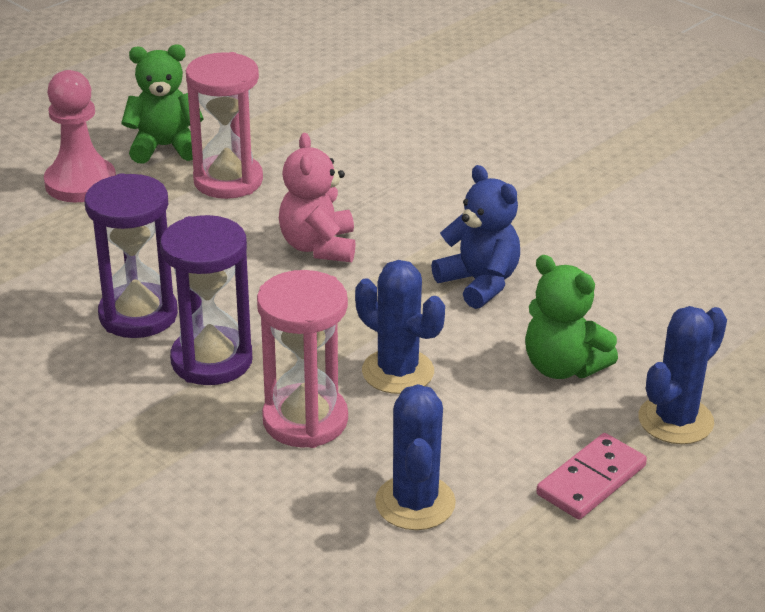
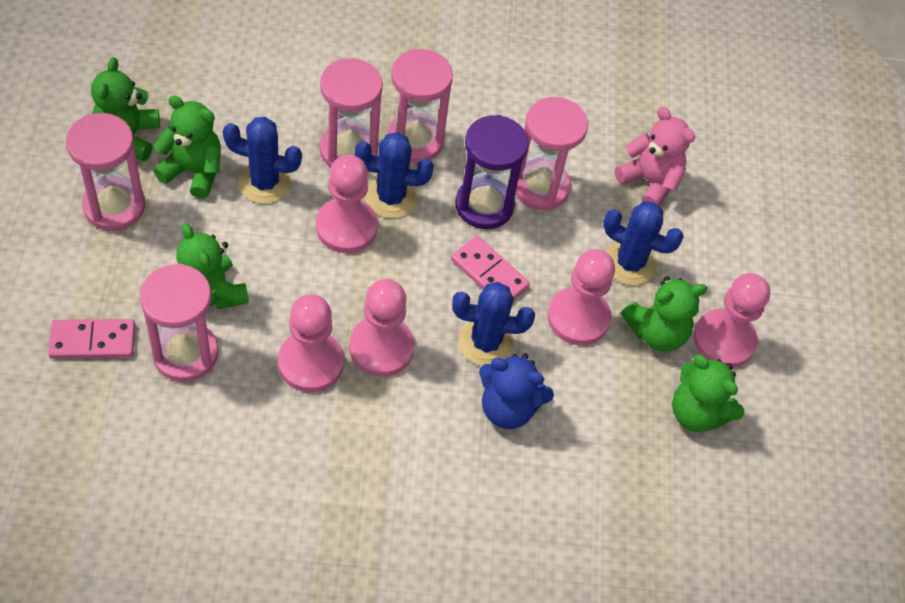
blue cactus: [355,260,445,394] [375,384,456,530] [638,306,727,444] = 3 -> [223,117,302,204] [355,132,433,218] [452,282,535,366] [603,201,684,285] = 4
green teddy bear: [121,44,204,164] [525,255,618,379] = 2 -> [91,57,160,161] [153,96,221,199] [176,223,249,310] [621,276,707,352] [672,354,744,432] = 5
pink domino: [536,433,647,520] = 1 -> [48,319,135,359] [451,236,530,300] = 2
pink hourglass: [186,52,263,199] [257,270,348,448] = 2 -> [66,113,145,231] [140,264,218,382] [320,58,383,168] [387,49,453,163] [515,97,588,210] = 5
pink pawn: [44,70,116,202] = 1 -> [278,294,344,392] [316,155,378,253] [349,279,414,377] [547,249,615,345] [693,273,770,368] = 5
purple hourglass: [85,173,178,338] [160,215,253,385] = 2 -> [455,115,528,229] = 1

